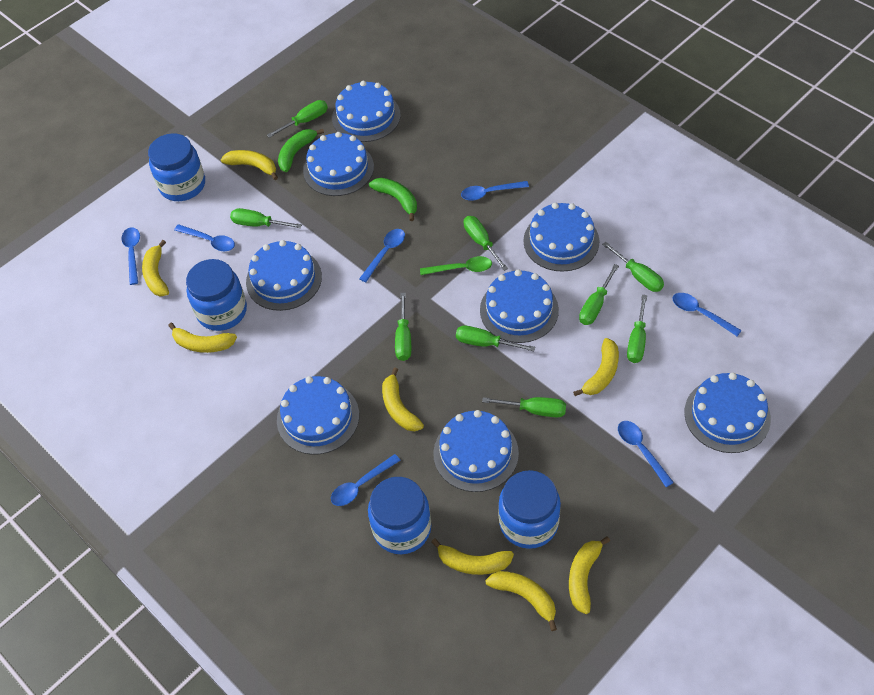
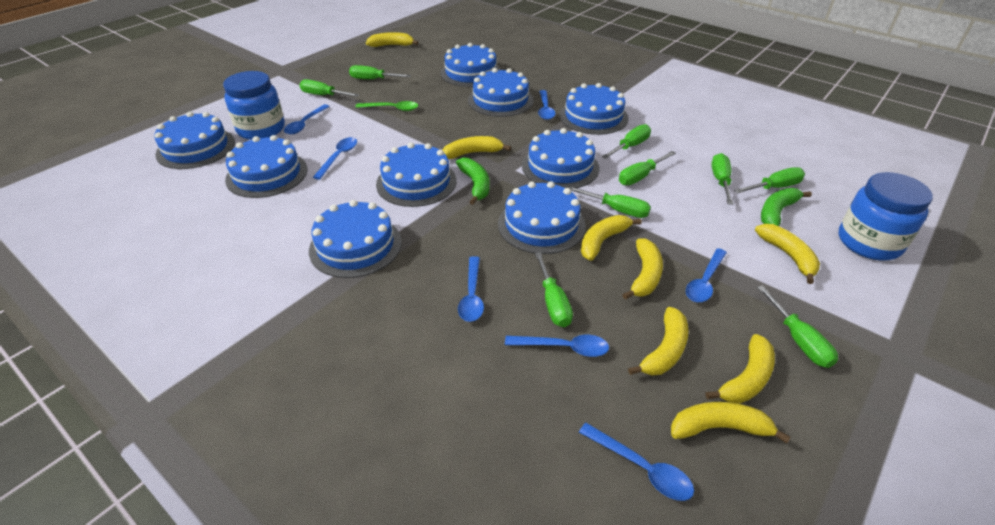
blue cake: [246,240,322,311] [277,376,359,455] [303,132,374,196] [332,81,401,142] [433,410,519,492] [480,270,559,343] [523,203,599,272] [684,373,771,453] = 8 -> [154,112,235,169] [225,135,307,198] [309,200,402,278] [376,142,457,207] [440,43,501,87] [468,68,534,117] [498,181,586,254] [522,128,599,188] [559,83,629,135] = 9
blue jar: [148,133,205,201] [186,259,247,331] [368,477,431,554] [498,470,561,549] = 4 -> [223,71,285,140] [839,172,933,260] = 2

